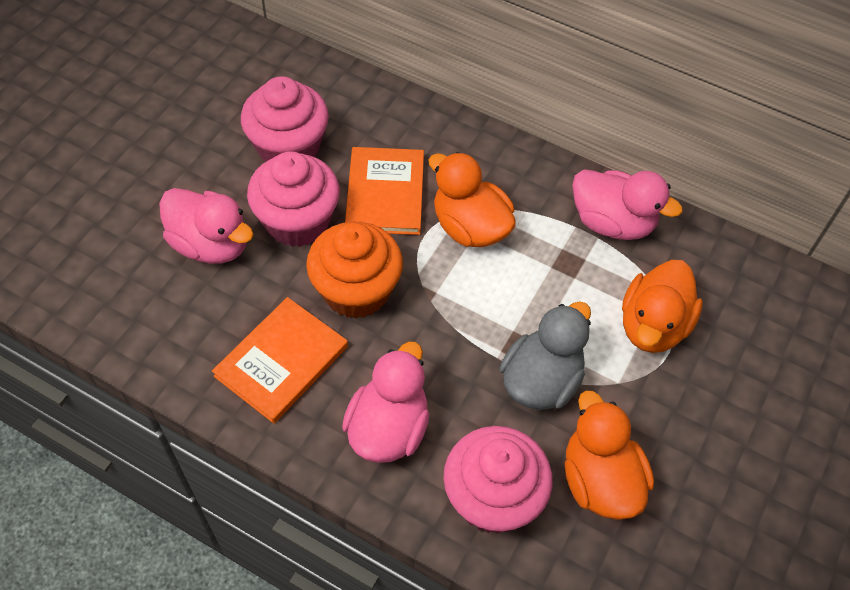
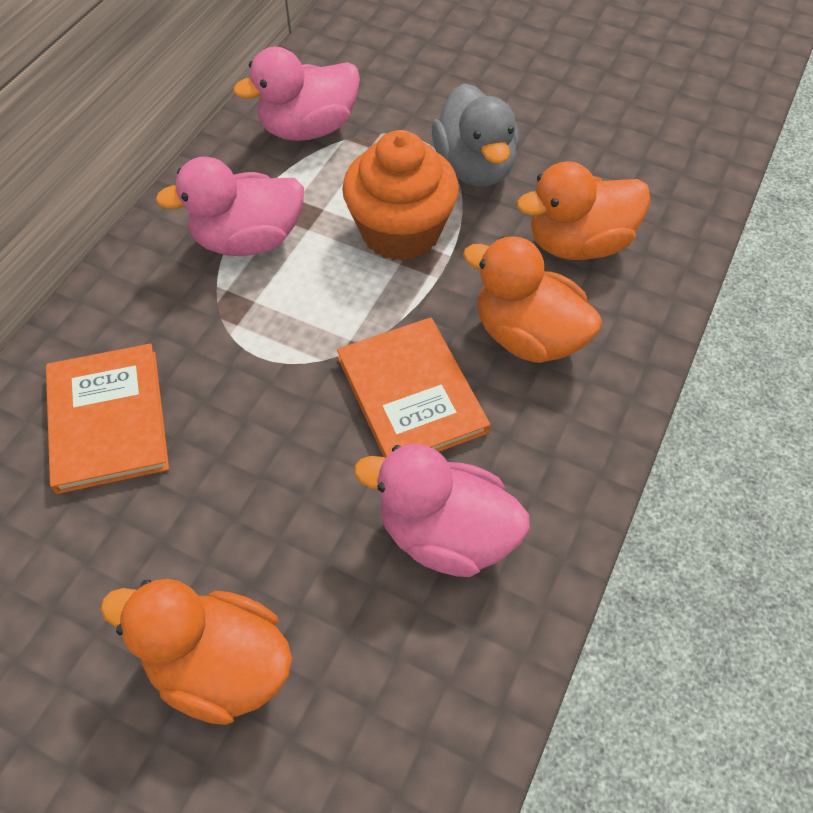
pink cupcake: [241,76,329,161] [247,151,340,247] [443,426,553,534] = 3 -> none = 0

